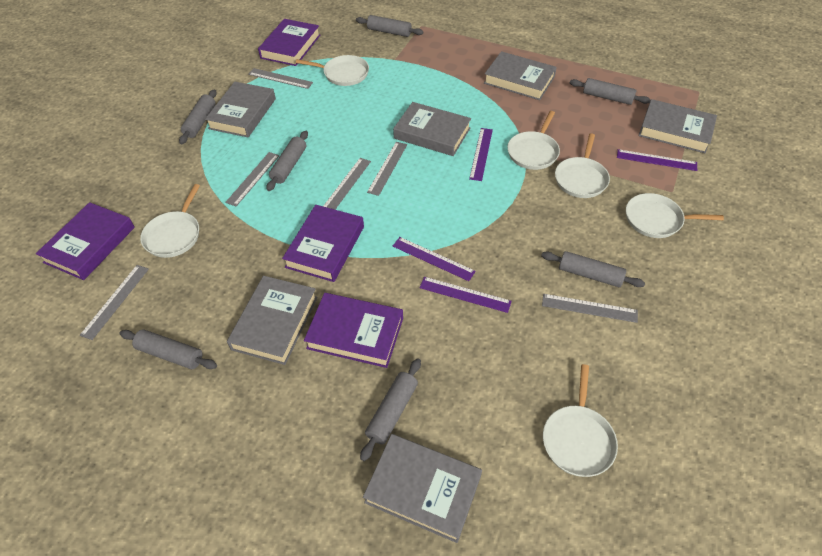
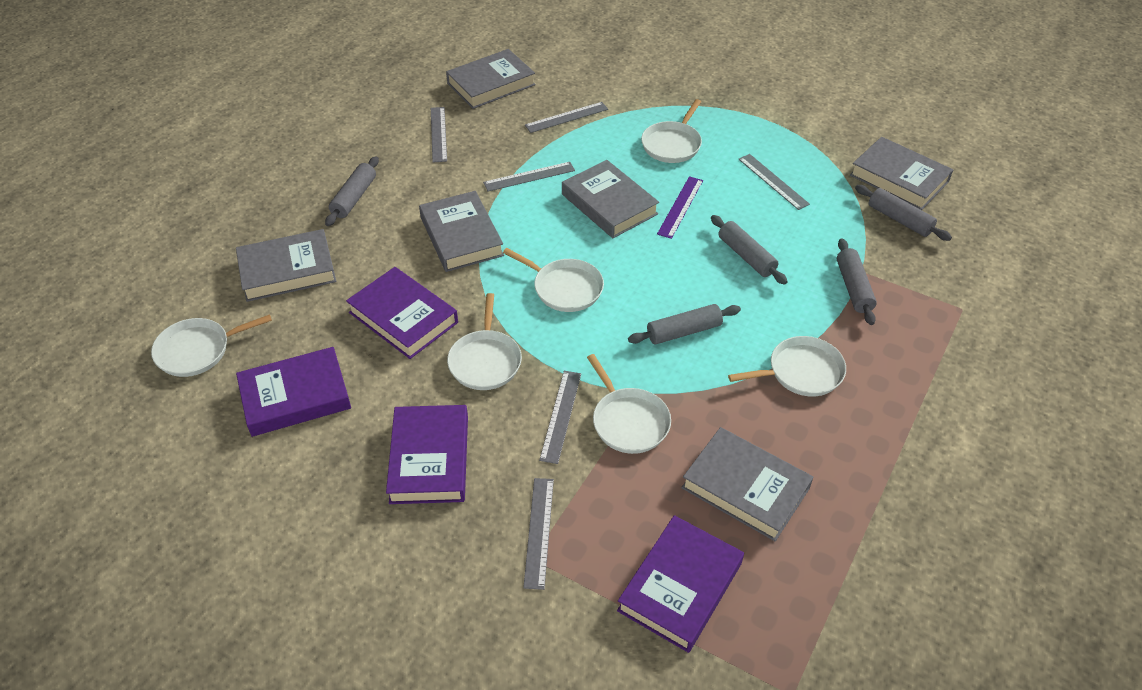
grey rolling pin: [119,329,217,369] [179,89,217,144] [267,131,308,191] [356,15,423,37] [360,358,421,461] [541,251,645,287] [570,78,651,105] = 7 -> [325,156,379,226] [628,304,741,345] [711,215,788,285] [837,238,877,325] [855,185,952,241] = 5
purple ruler: [393,237,476,281] [419,277,512,313] [469,128,493,181] [617,149,697,171] = 4 -> [657,176,703,239] = 1

